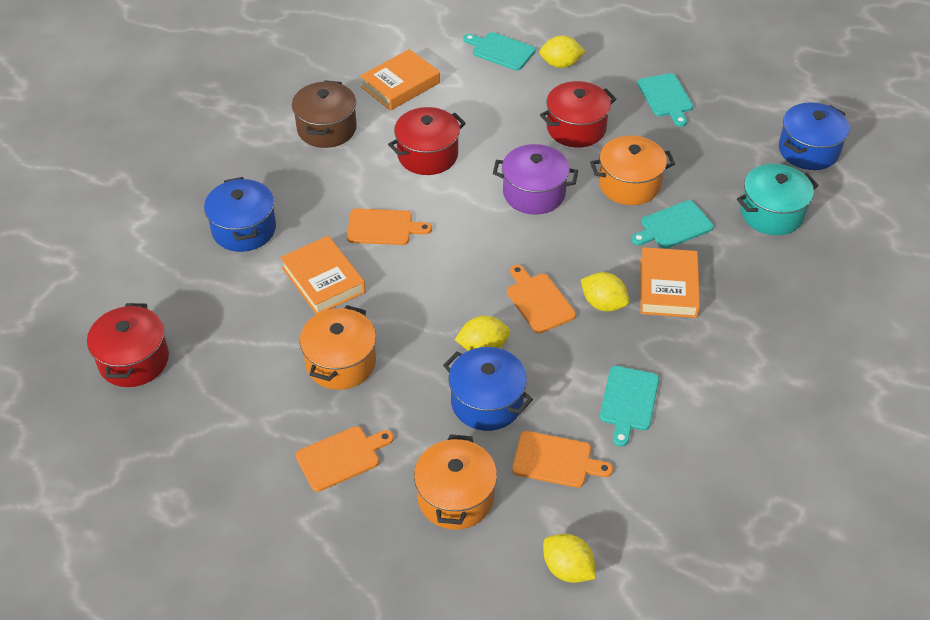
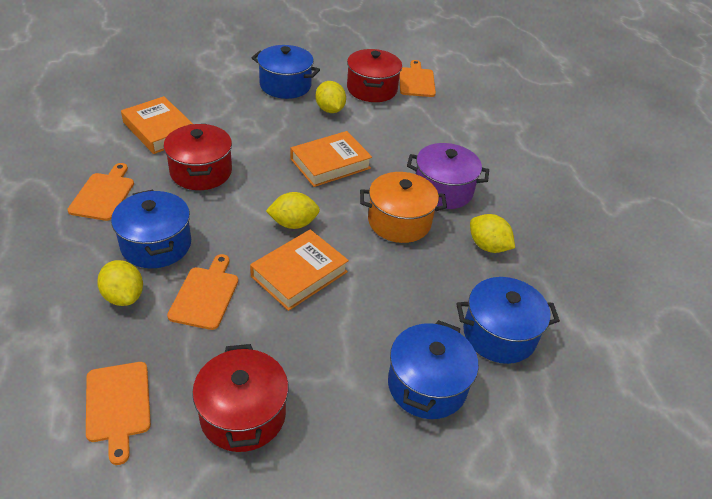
blue pot: [204,177,276,252] [443,347,533,431] [779,102,850,170] = 3 -> [111,190,191,268] [252,45,320,99] [388,320,479,419] [456,277,560,364] = 4
brown pot: [292,80,357,148] = 1 -> none = 0
orange pot: [300,305,376,390] [414,434,497,530] [590,135,675,205] = 3 -> [360,172,447,243] = 1
turquoise cutting board: [463,32,536,71] [600,366,659,447] [631,200,714,249] [638,73,693,127] = 4 -> none = 0
turquoise pot: [737,164,819,235] = 1 -> none = 0

